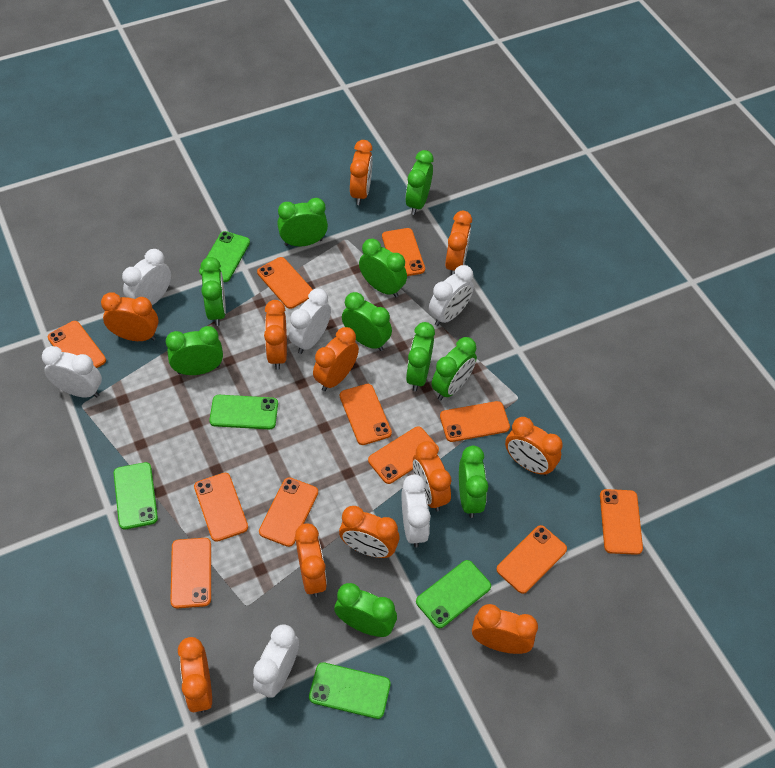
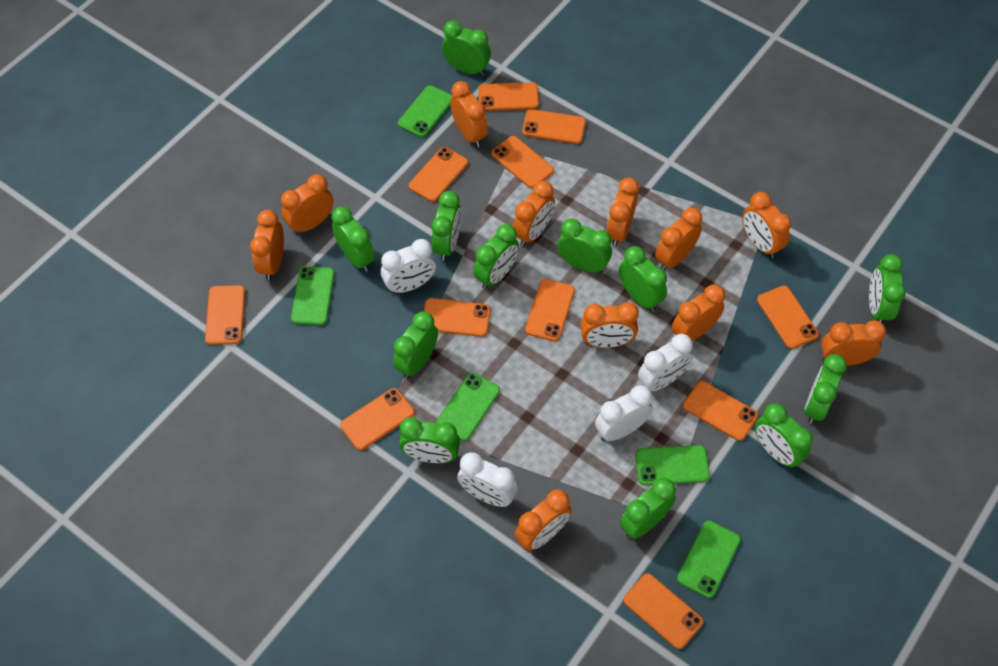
green clock: [166,326,223,375] [200,257,226,326] [277,198,328,246] [334,583,397,637] [342,292,392,351] [359,239,407,297] [405,150,433,215] [406,322,435,391] [431,337,477,400] [459,446,488,518] = 10 -> [332,206,375,272] [393,312,438,379] [399,417,460,463] [432,191,461,261] [442,20,491,76] [473,224,519,289] [557,218,612,274] [619,246,667,311] [620,478,676,539] [755,403,813,468] [804,354,847,424] [869,254,906,323] = 12
white clock: [42,346,102,398] [122,249,171,305] [253,625,299,697] [289,288,331,354] [402,474,431,547] [429,265,474,326] = 6 -> [381,239,436,294] [457,453,518,507] [595,385,653,441] [638,334,693,391] = 4

